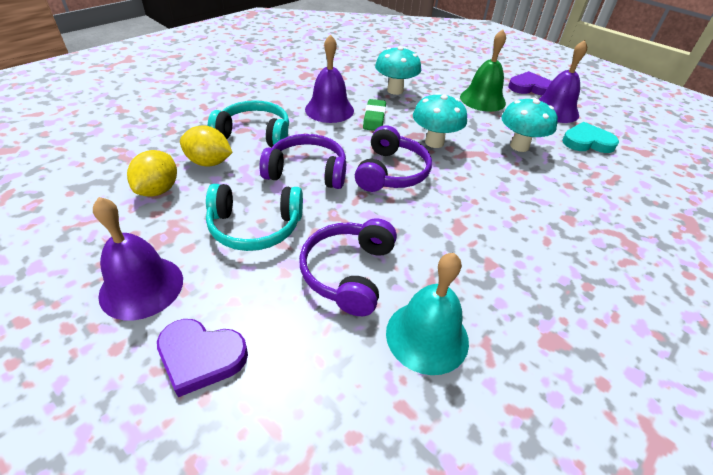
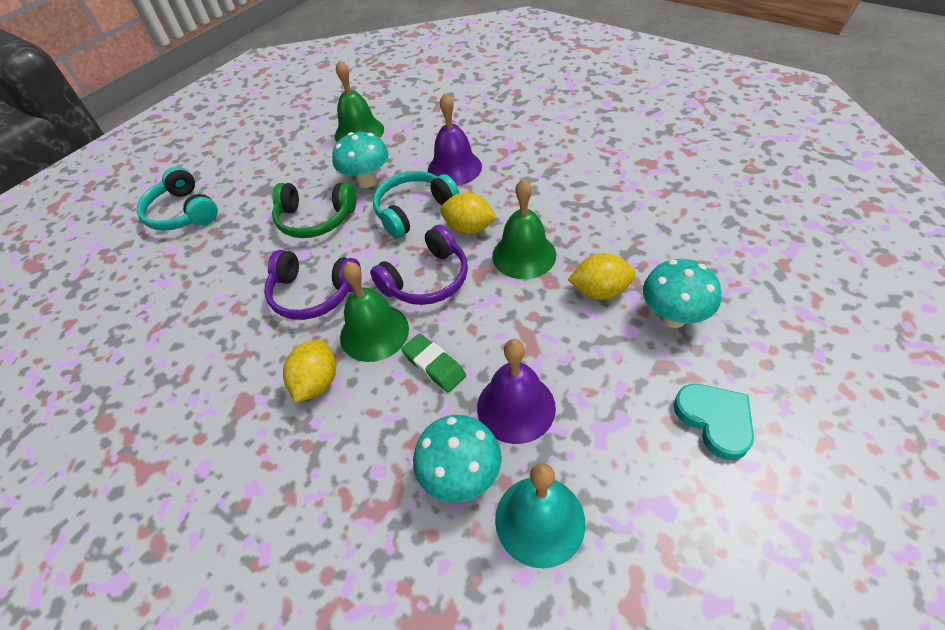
green bell: [460,29,506,112] = 1 -> [335,60,384,142] [340,262,409,362] [492,178,556,279] = 3
green headphones: none = 0 -> [272,183,356,238] = 1
purple bell: [93,197,183,320] [305,34,354,123] [538,40,587,123] = 3 -> [428,93,482,186] [477,339,556,444] = 2
purple headphones: [260,134,346,189] [299,218,397,316] [355,125,432,192] = 3 -> [264,250,361,320] [370,225,468,305] = 2
purple heart: [157,319,248,397] [508,71,552,96] = 2 -> none = 0
yellow lemon: [127,150,177,197] [180,125,233,167] = 2 -> [283,340,336,403] [440,192,497,234] [568,253,635,300] = 3

